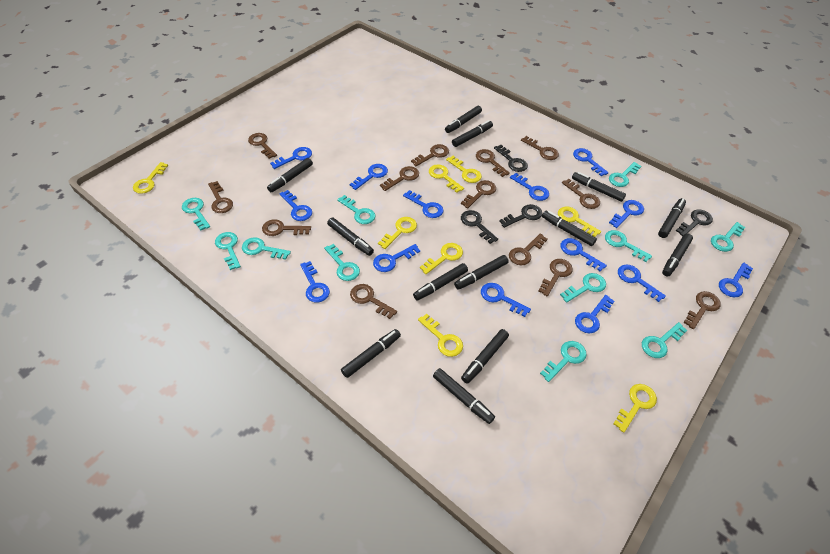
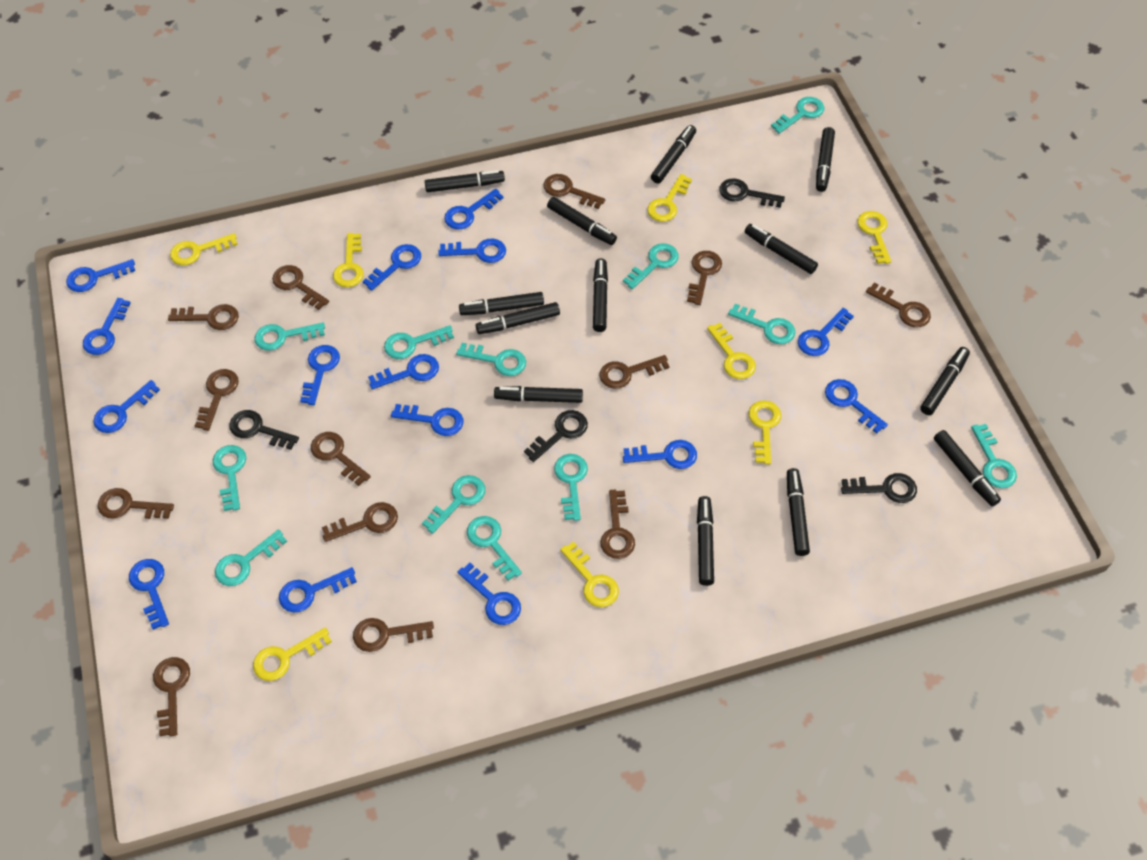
blue key: [270,147,312,169] [280,190,312,221] [300,261,330,302] [350,164,388,190] [373,244,420,272] [403,190,443,218] [481,283,531,317] [510,173,549,201] [560,238,607,271] [573,148,609,176] [575,295,614,334] [609,200,644,228] [618,265,666,302] [719,263,753,298] = 14 -> [66,259,135,292] [83,298,130,355] [93,380,160,433] [129,559,169,630] [279,567,357,613] [300,345,340,405] [363,244,421,291] [368,354,439,389] [391,404,463,436] [438,239,506,263] [444,189,503,230] [458,563,521,625] [623,440,697,469] [798,308,854,356] [825,379,888,433] = 15
turquoise key: [182,198,210,230] [215,232,241,270] [242,237,291,260] [324,244,360,281] [337,195,376,224] [540,341,587,382] [560,273,606,303] [605,230,652,262] [609,162,641,187] [642,322,687,358] [711,222,746,252] = 11 -> [213,445,246,511] [215,529,287,586] [255,322,325,351] [384,325,454,359] [422,475,485,534] [456,343,526,376] [467,516,522,581] [554,454,588,521] [623,243,679,289] [728,304,795,344] [771,97,824,134] [971,424,1017,488] = 12

